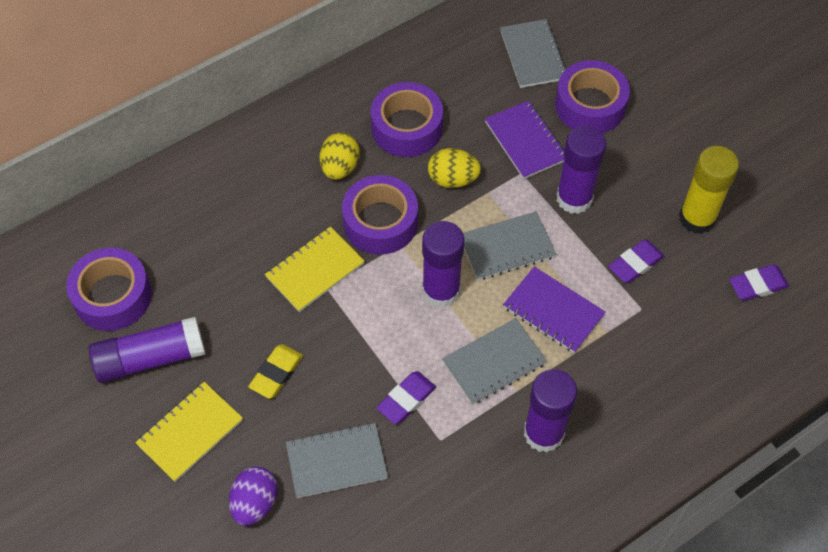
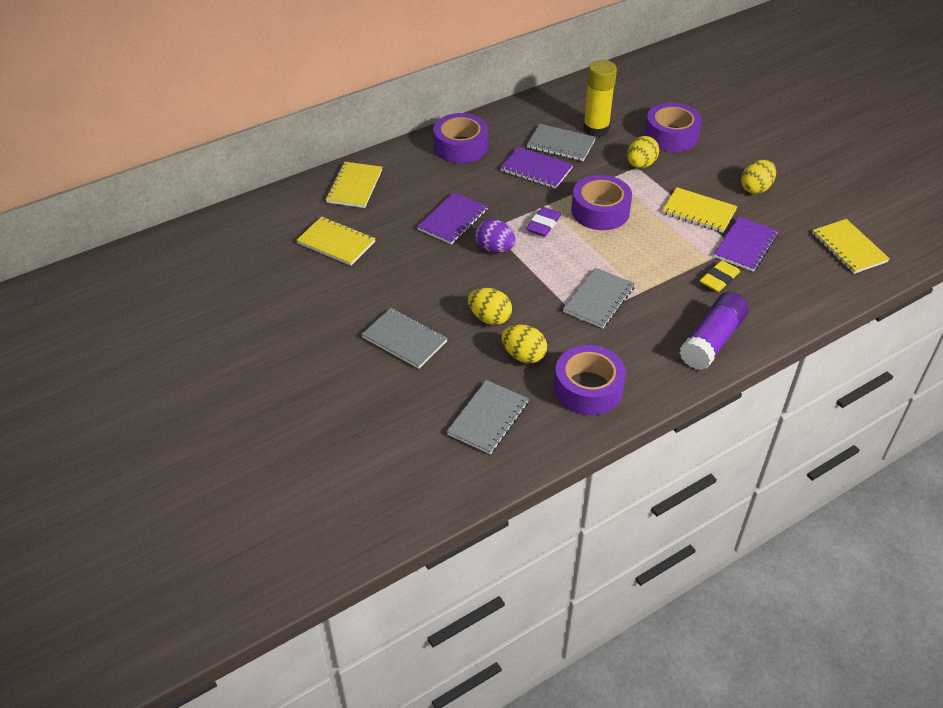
purple eraser: [376,371,436,424] [608,239,664,283] [729,264,789,301] = 3 -> [526,207,561,236] = 1
purple glue stick: [89,317,205,383] [422,221,464,308] [524,369,577,452] [557,126,607,214] = 4 -> [680,292,749,370] = 1
purple notebook: [485,100,564,179] [503,267,606,353] = 2 -> [417,192,488,245] [500,147,573,189] [713,217,778,272] = 3
yellow egg: [319,132,360,180] [428,148,481,188] = 2 -> [468,288,512,325] [502,324,547,363] [627,136,659,168] [741,160,776,194] = 4
yellow notebook: [135,382,243,482] [265,227,365,312] = 2 -> [296,216,376,266] [326,162,382,208] [662,187,738,233] [812,219,890,274] = 4

